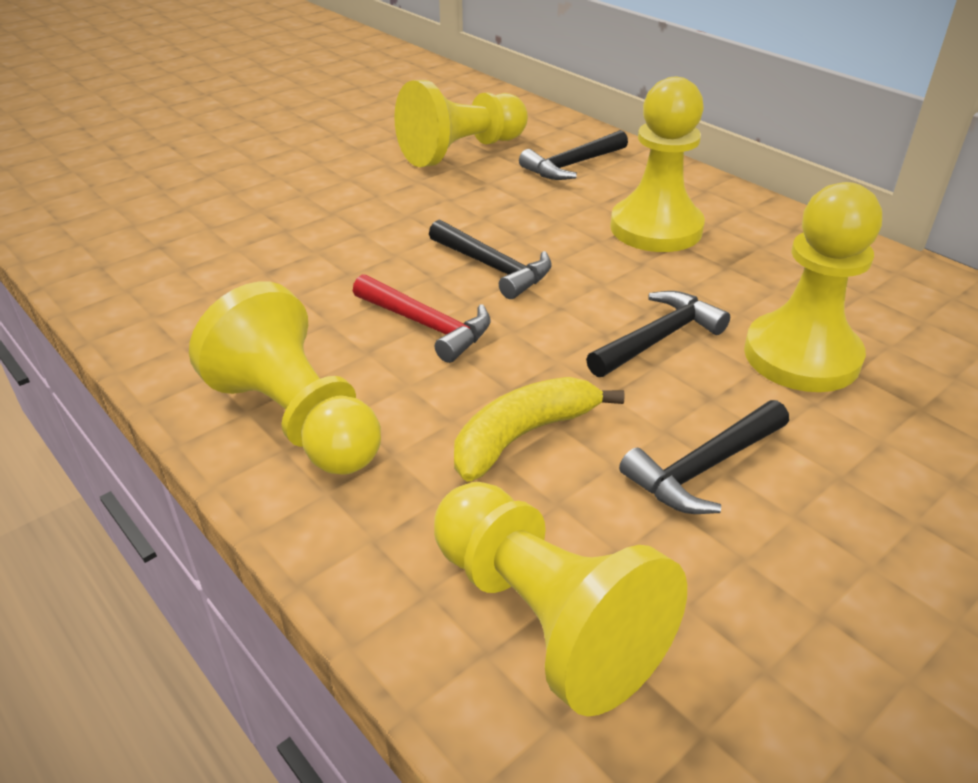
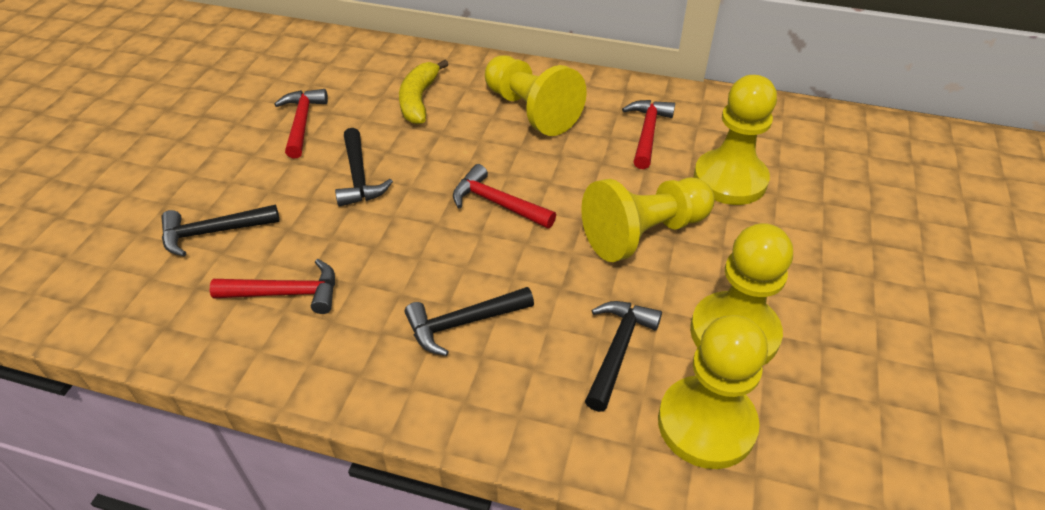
red hammer: [353,274,491,363] = 1 -> [210,259,335,314] [274,89,328,158] [453,164,556,229] [622,100,675,169] = 4

